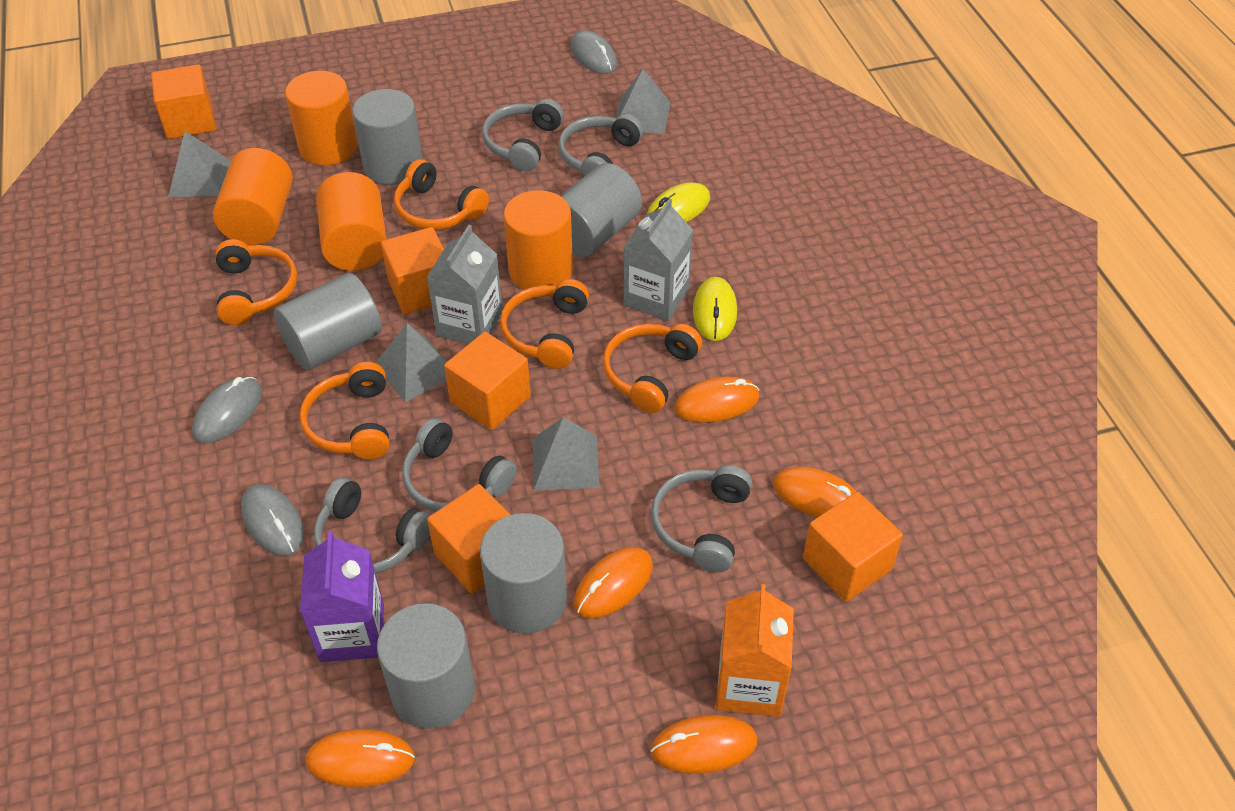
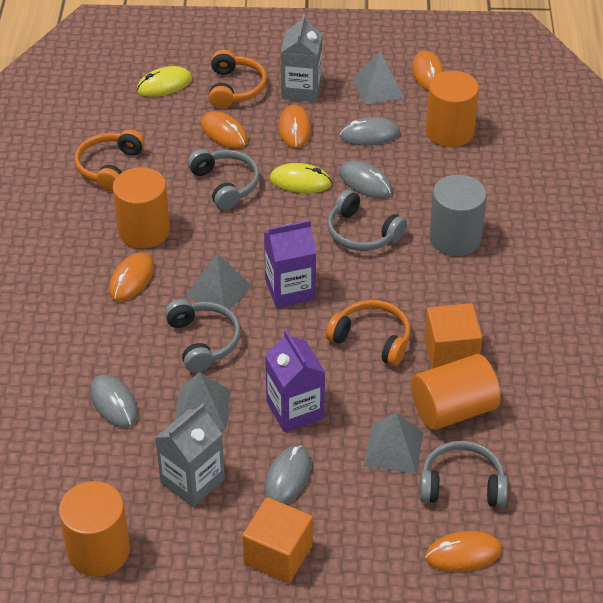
grey cylinder: [274,273,382,370] [352,89,423,185] [377,603,475,729] [480,513,567,634] [561,163,642,257] = 5 -> [429,174,487,256] = 1
grey headphones: [314,477,431,574] [402,418,517,512] [482,99,564,171] [558,114,643,176] [651,466,752,572] = 5 -> [165,299,241,372] [187,149,260,210] [328,190,407,251] [420,441,508,507] = 4
grey mouse: [192,377,262,443] [241,484,304,556] [570,30,617,74] = 3 -> [90,374,138,428] [264,445,311,504] [339,160,392,198] [340,117,400,146] = 4
orange carton: [716,584,794,717] = 1 -> none = 0
orange cube: [151,64,216,139] [381,227,444,314] [427,484,510,594] [444,332,531,430] [803,492,903,602] = 5 -> [242,497,313,583] [424,303,482,369] = 2
orange headphones: [216,239,297,325] [300,362,389,459] [394,159,489,230] [500,279,589,369] [603,324,702,413] = 5 -> [75,129,145,192] [209,50,267,108] [326,300,411,366] = 3
purple carton: [300,531,384,662] = 1 -> [264,220,316,308] [265,330,326,432] = 2

